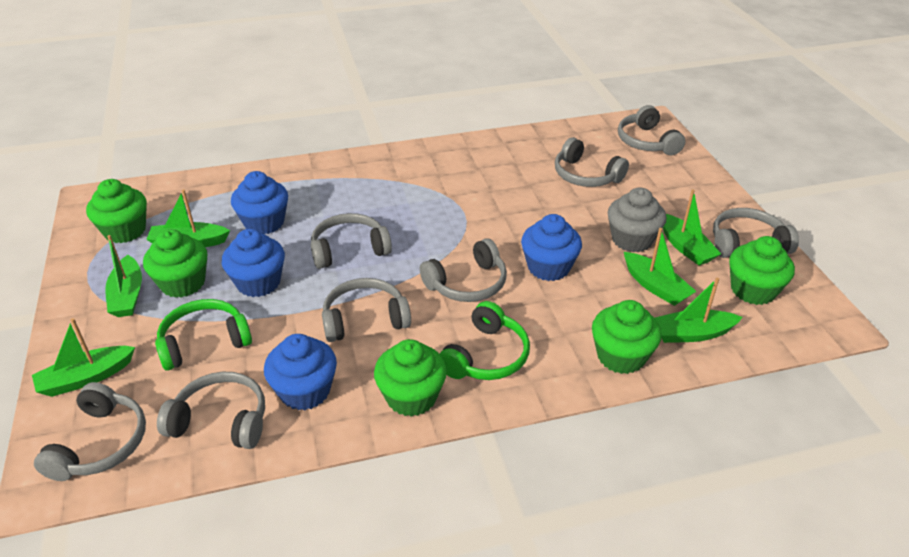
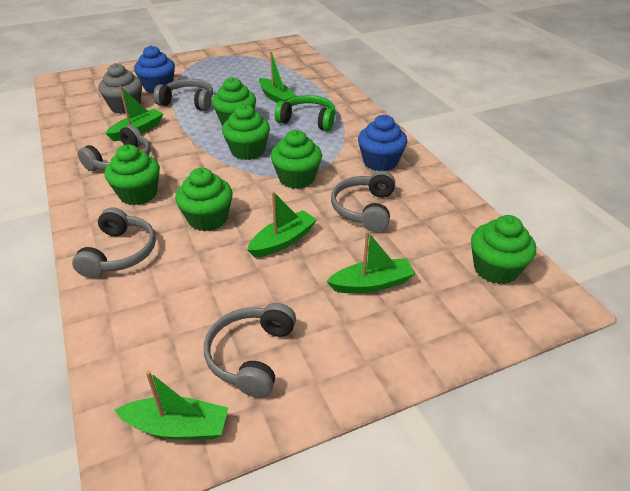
blue cupcake: [222,229,285,297] [231,171,288,234] [264,334,337,410] [521,214,582,281] = 4 -> [134,45,175,94] [358,115,408,171] = 2
green boat: [32,318,135,397] [105,235,142,317] [146,190,230,247] [624,228,696,306] [655,278,743,343] [663,190,721,266] = 6 -> [105,86,163,141] [114,371,228,440] [247,191,317,258] [259,52,297,103] [326,231,415,293] = 5
green cupcake: [86,179,147,243] [143,229,208,298] [374,339,447,417] [592,300,662,374] [729,236,795,305] = 5 -> [105,144,160,205] [175,168,233,231] [212,77,256,126] [222,104,270,160] [271,130,322,189] [471,215,536,284] = 6
green headphones: [155,299,252,370] [440,301,530,380] = 2 -> [275,95,336,131] = 1
grey headphones: [34,382,146,481] [157,372,265,449] [311,213,392,269] [322,278,411,342] [420,238,507,302] [555,137,629,187] [618,105,685,155] [713,208,799,258] = 8 -> [72,207,156,278] [78,125,151,171] [154,79,213,111] [204,303,296,398] [331,171,395,232] = 5

